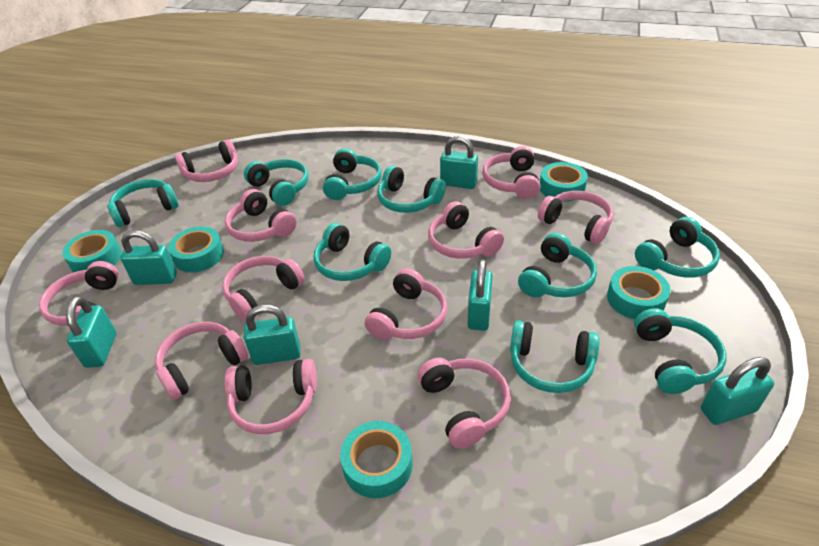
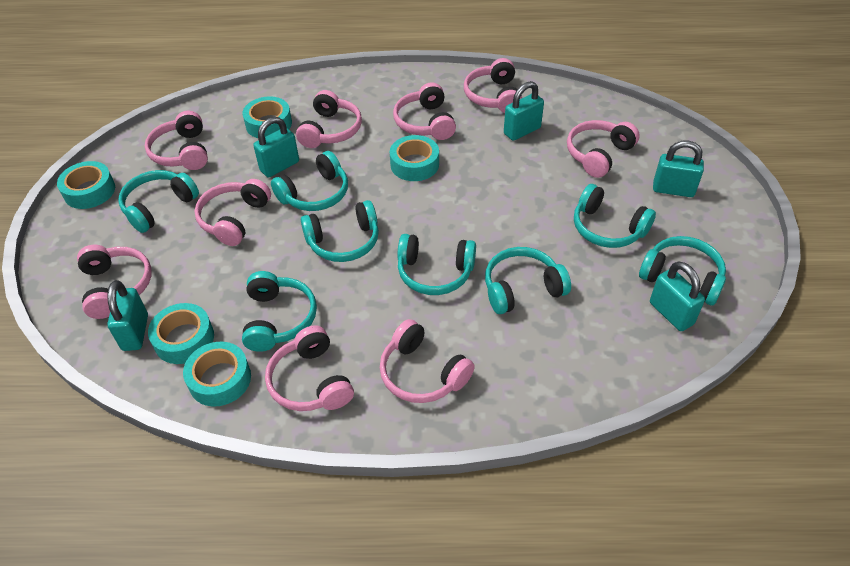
pink headphones: [39,261,119,326] [155,322,248,400] [175,139,238,182] [222,256,305,321] [224,359,317,434] [225,189,297,242] [365,268,447,340] [417,358,511,449] [428,201,504,259] [482,146,540,199] [538,191,613,244] = 11 -> [77,245,152,319] [145,110,208,170] [194,179,271,246] [265,325,354,411] [296,90,362,148] [380,319,475,403] [393,82,456,140] [464,58,522,113] [567,120,640,178] = 9
turquoise headphones: [107,179,179,227] [244,159,309,206] [313,223,391,281] [323,148,381,200] [377,166,446,213] [510,320,600,393] [518,233,597,297] [634,308,726,394] [635,217,720,278] = 9 -> [118,170,199,233] [242,271,317,352] [271,151,348,211] [301,200,379,262] [397,234,476,295] [485,247,571,314] [574,184,656,248] [639,236,726,305] = 8
turquoise padlock: [66,296,116,368] [120,230,177,285] [244,305,300,365] [440,136,478,189] [468,259,493,331] [701,357,774,425] = 6 -> [107,280,148,351] [253,117,299,177] [504,81,544,141] [650,261,705,331] [653,141,704,197] = 5

